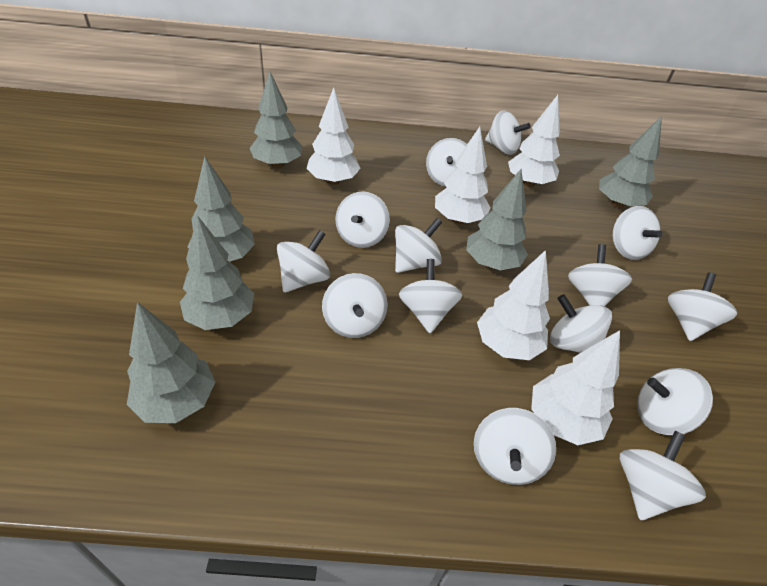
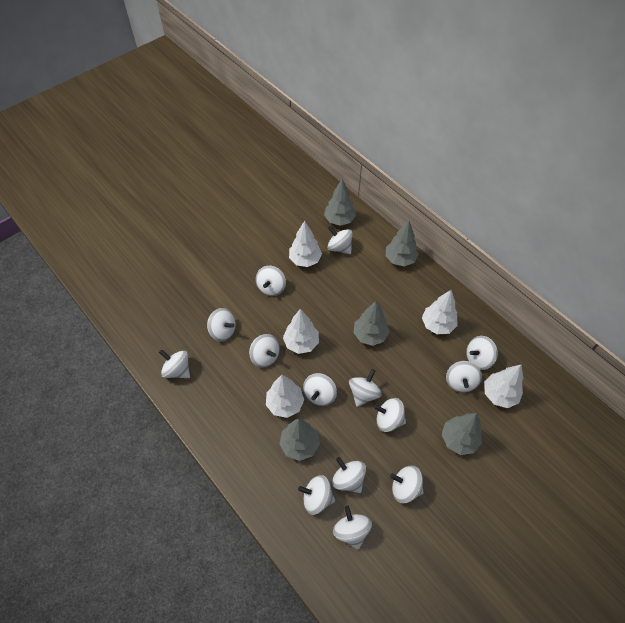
grey tree: [127,302,215,423] [180,215,254,330] [187,156,255,262] [250,72,302,168] [466,169,528,270] [599,116,662,209] = 6 -> [280,419,320,461] [324,179,356,226] [354,300,390,346] [386,220,419,267] [442,413,482,455] = 5

